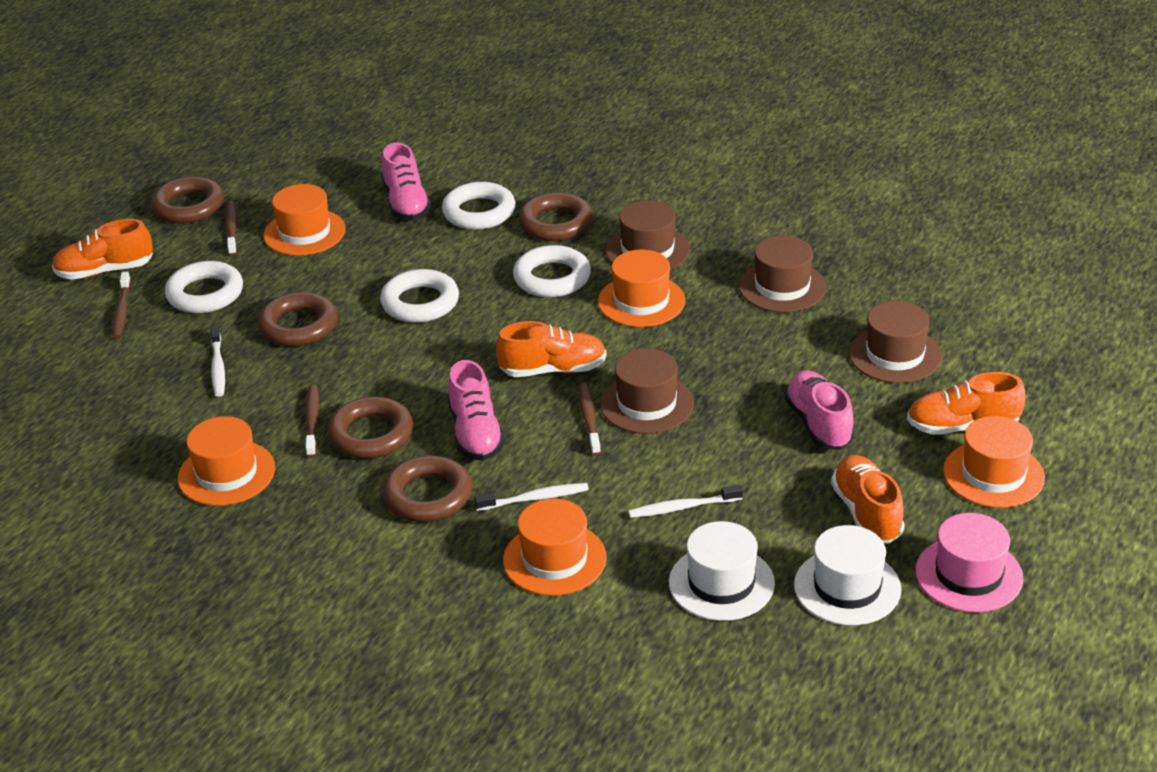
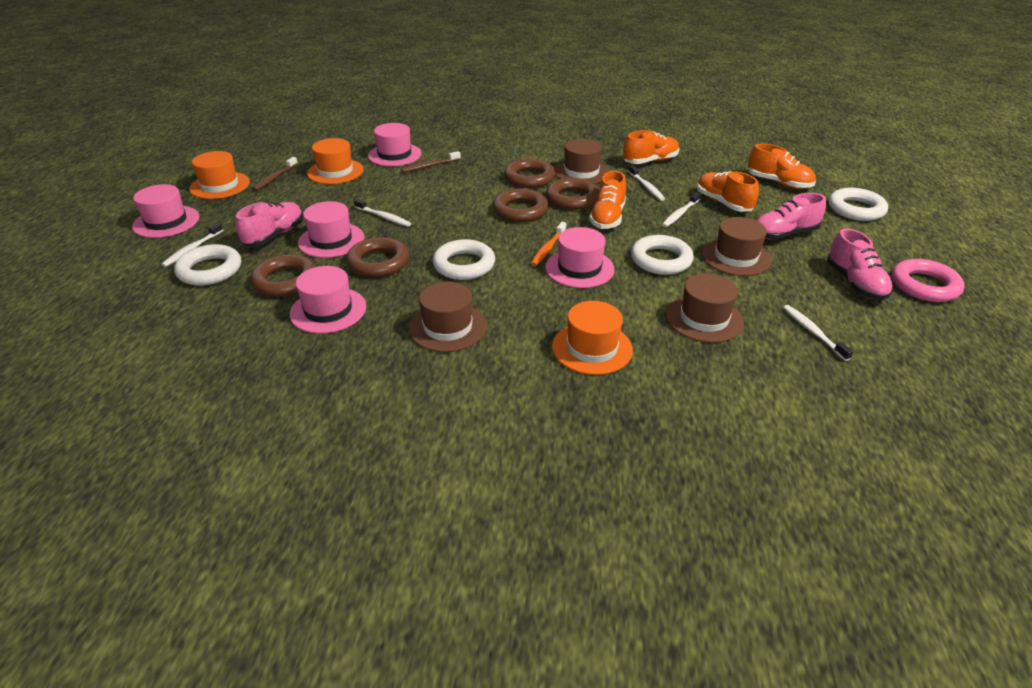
brown toothbrush: [112,271,131,339] [225,201,237,256] [305,385,319,457] [578,382,601,455] = 4 -> [252,157,298,191] [401,151,461,172] = 2
orange hat: [178,416,275,506] [263,184,346,256] [503,499,607,596] [598,250,685,327] [943,416,1045,508] = 5 -> [189,151,250,199] [307,138,363,184] [552,301,633,375] = 3
orange toothbrush: none = 0 -> [531,222,567,266] = 1
pink hat: [915,513,1024,613] = 1 -> [132,184,199,238] [290,266,366,334] [298,201,364,258] [368,123,421,166] [545,227,615,288] = 5
pink ring: none = 0 -> [892,259,965,302] = 1
white hat: [669,521,775,621] [794,525,902,625] = 2 -> none = 0
white toothbrush: [210,325,225,397] [474,483,589,511] [628,485,743,518] = 3 -> [161,223,224,267] [354,199,411,227] [629,165,665,201] [662,192,700,227] [783,305,854,361] = 5

